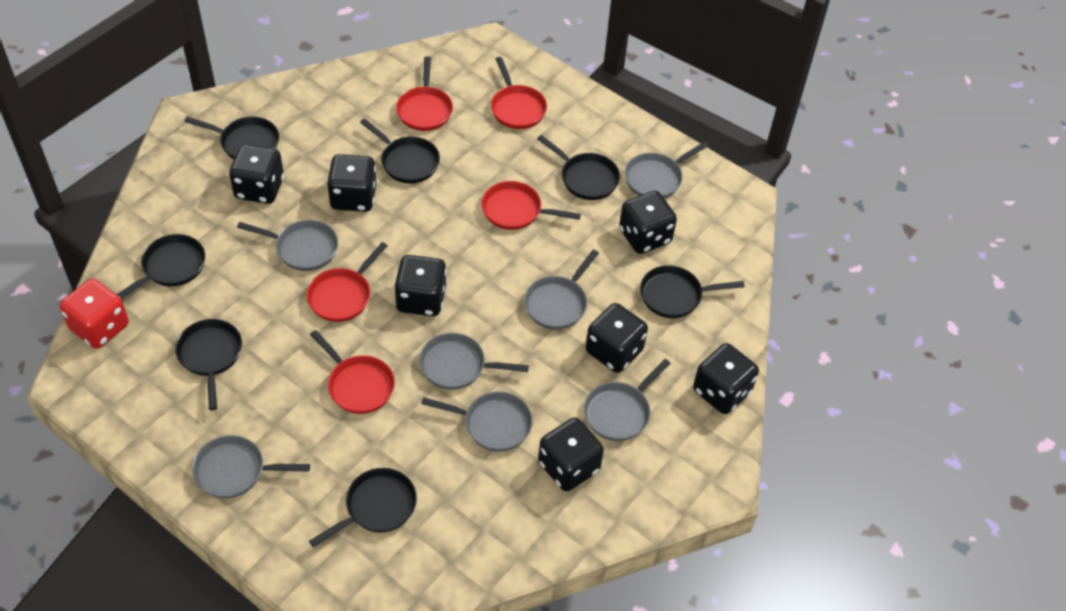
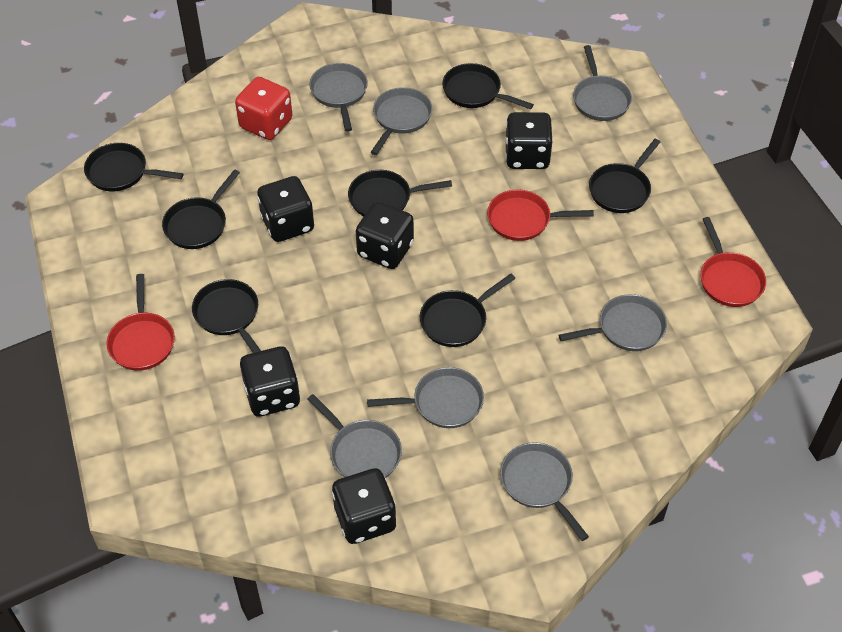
black dice: [229,144,284,204] [327,154,376,212] [394,255,447,316] [538,418,604,491] [586,303,648,373] [619,191,677,254] [693,343,759,414] = 7 -> [240,346,300,417] [257,176,314,242] [332,468,396,544] [356,202,414,269] [505,112,553,169] = 5
red pan: [306,242,388,322] [310,330,395,414] [396,57,453,131] [481,181,581,230] [491,57,547,129] = 5 -> [106,274,175,371] [487,190,594,241] [700,217,766,307] = 3

